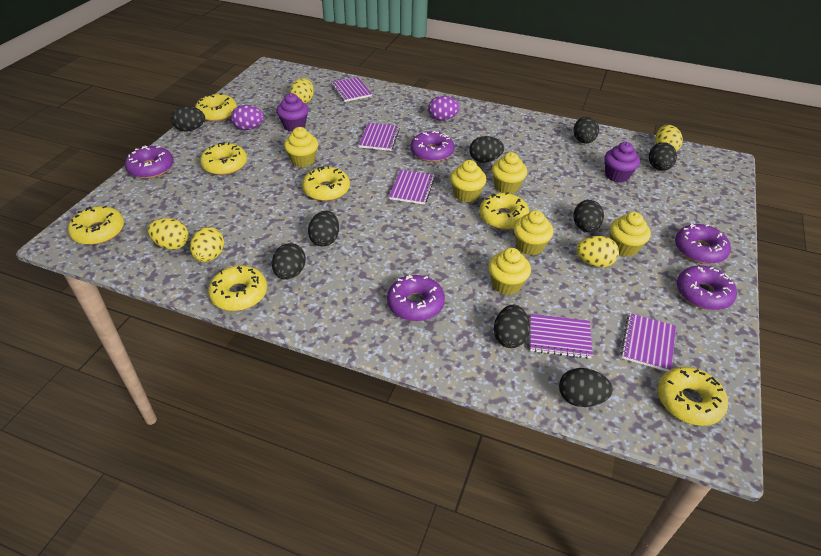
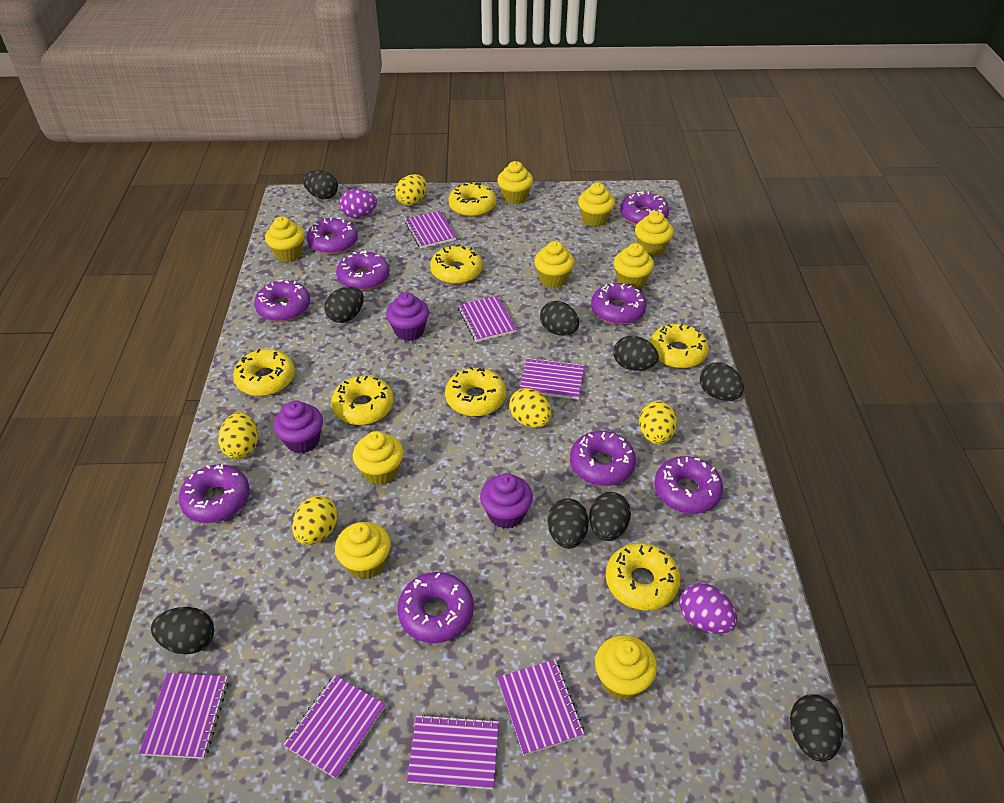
purple cupcake: [277,93,309,131] [604,142,640,183] = 2 -> [274,400,323,453] [386,292,429,341] [480,473,533,529] = 3
purple donut: [125,145,174,179] [387,274,445,321] [410,131,454,162] [675,224,731,264] [677,266,737,310] = 5 -> [179,464,250,523] [254,280,310,322] [307,217,358,254] [336,251,390,291] [397,572,474,643] [570,431,636,486] [591,283,647,325] [620,191,669,225] [654,456,723,514] = 9
purple notebook: [331,77,372,102] [359,123,400,151] [389,170,435,205] [530,314,593,359] [621,313,676,372] = 5 -> [139,673,229,759] [283,675,386,779] [405,211,457,248] [407,714,499,789] [458,296,517,342] [497,660,584,756] [519,357,585,400] = 7
yellow cupcake: [284,127,318,168] [450,160,486,202] [488,248,531,295] [492,152,527,194] [513,210,553,255] [610,212,651,257] = 6 -> [265,216,304,262] [335,522,391,579] [353,431,403,485] [497,161,533,204] [534,241,574,288] [578,183,615,227] [595,635,657,700] [614,243,654,289] [635,211,674,256] = 9

